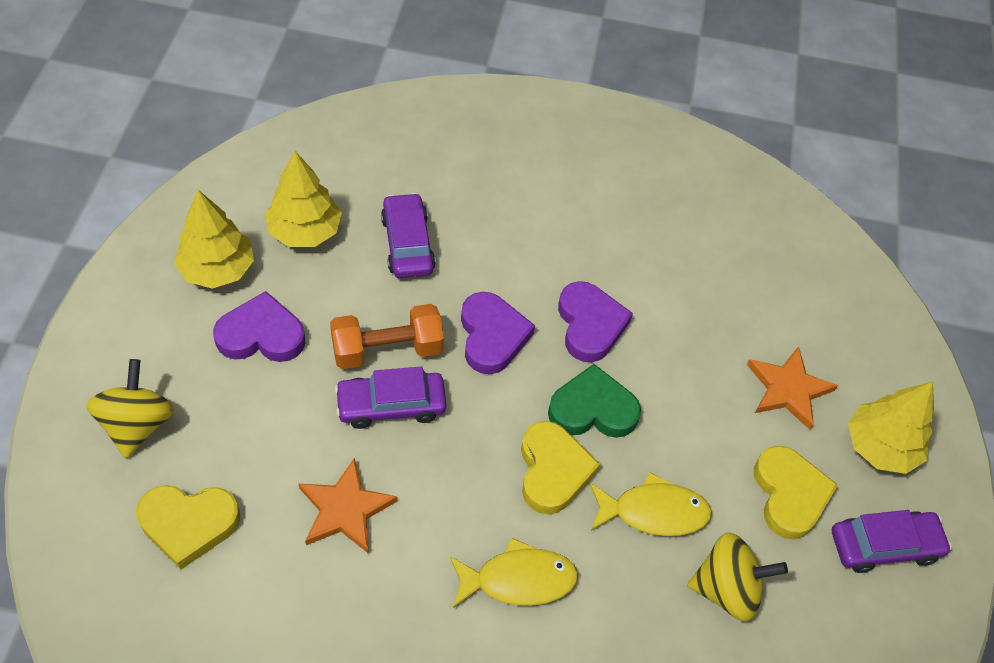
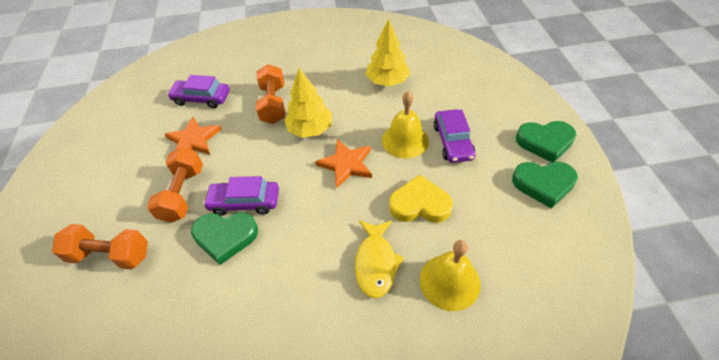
green heart: [548,364,641,438] = 1 -> [191,212,258,265] [512,161,578,209] [516,121,576,162] = 3
orange dumbbell: [330,304,444,369] = 1 -> [52,224,148,269] [147,147,203,223] [256,64,285,124] = 3
purple heart: [213,291,305,362] [461,292,535,374] [558,281,633,362] = 3 -> none = 0
yellow bell: none = 0 -> [382,91,429,159] [420,240,481,311] = 2
yellow fish: [450,537,578,608] [590,472,712,536] = 2 -> [355,220,404,298] = 1
yellow heart: [136,485,240,570] [521,421,600,514] [754,446,838,539] = 3 -> [389,175,453,223] = 1
yellow spinning top: [86,359,174,458] [687,533,788,622] = 2 -> none = 0
yellow tree: [174,190,254,289] [265,151,342,247] [848,382,934,474] = 3 -> [284,68,332,138] [366,19,410,86] = 2

